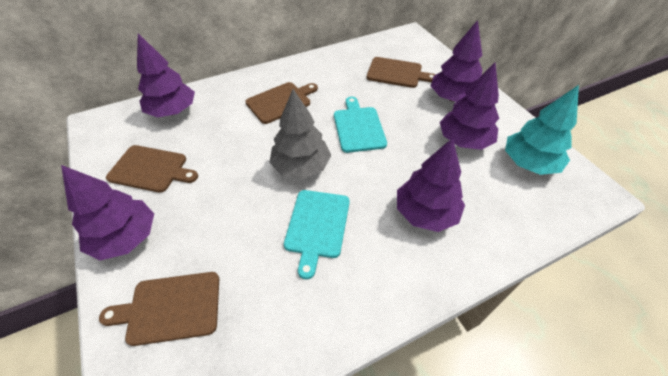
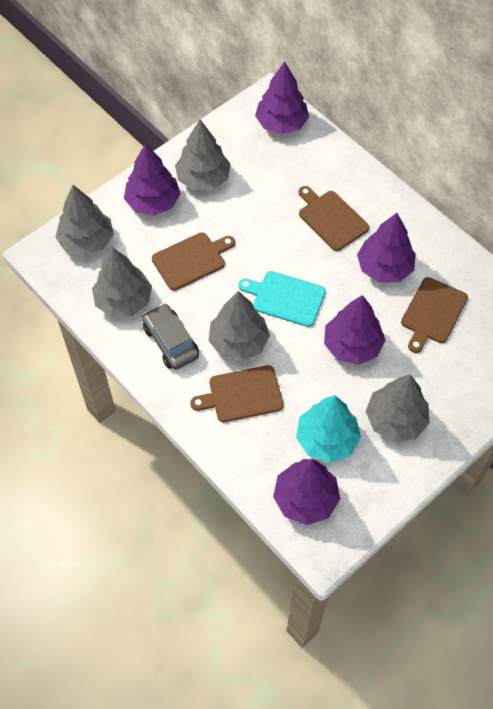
grey car: none = 0 -> [142,303,199,370] = 1
grey tree: [269,89,331,179] = 1 -> [55,185,114,256] [92,248,152,317] [175,119,231,190] [209,291,270,361] [365,374,430,442] = 5
turquoise cutting board: [284,190,350,279] [334,97,387,153] = 2 -> [238,271,326,327] = 1

